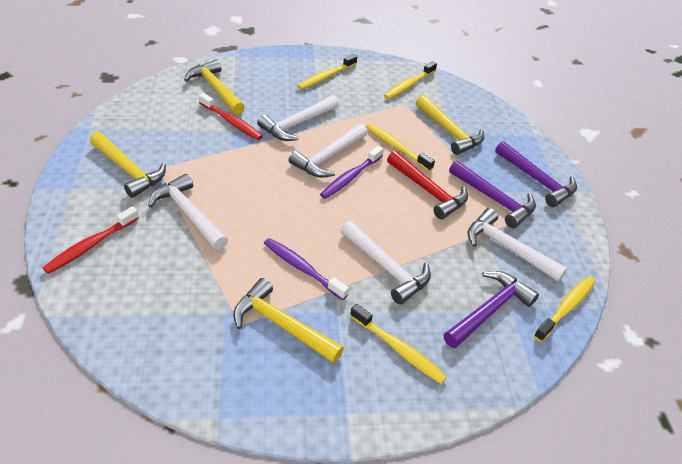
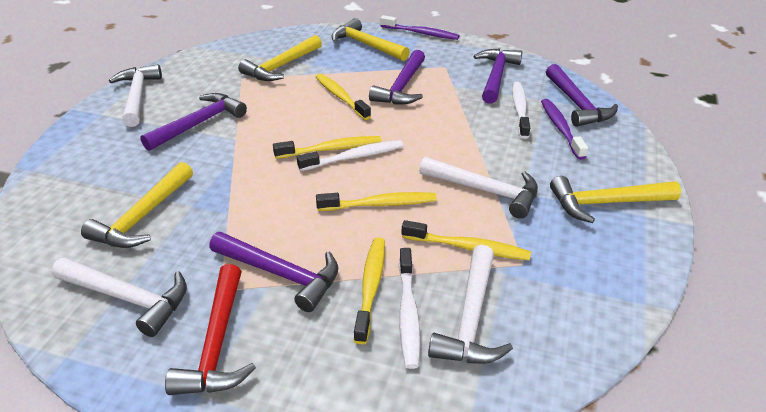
purple hammer: [443,271,539,348] [449,160,536,228] [495,141,577,207] = 3 -> [140,93,247,151] [209,232,338,312] [369,50,425,105] [473,49,522,104] [546,64,618,127] = 5
red toothbrush: [43,207,139,274] [199,93,263,140] = 2 -> none = 0
white hammer: [148,174,228,250] [257,95,339,141] [289,123,368,177] [340,221,431,305] [467,208,567,282] = 5 -> [52,257,187,337] [109,64,162,127] [419,157,538,219] [428,245,513,364] = 4
white toothbrush: none = 0 -> [297,140,403,171] [399,248,420,369] [512,82,530,139] = 3

